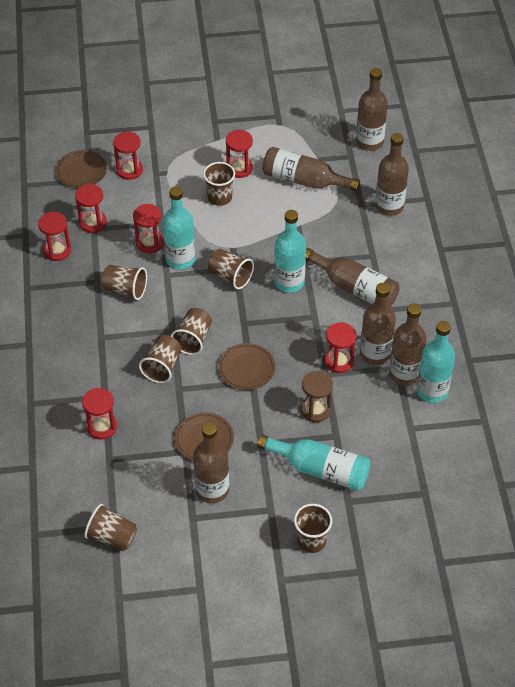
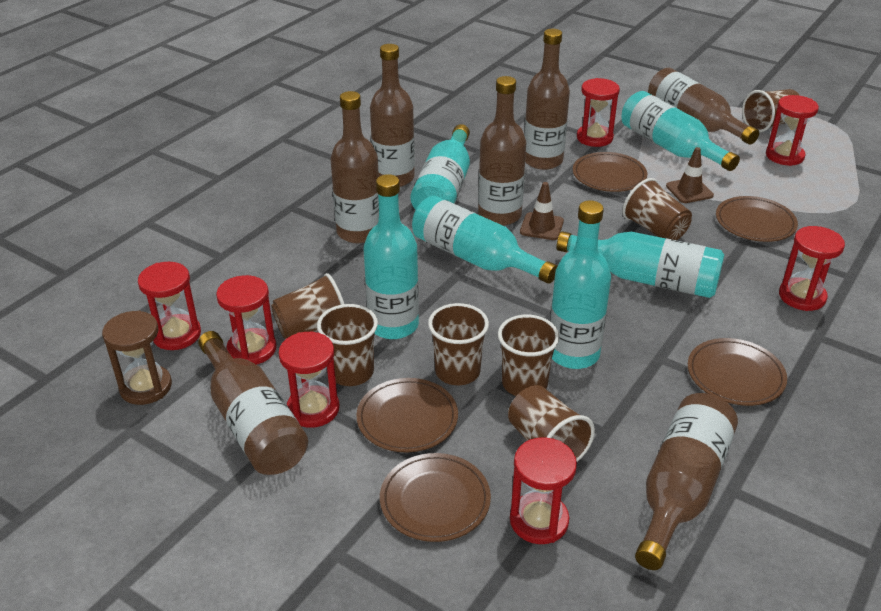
brown plate: [56,150,107,188] [175,412,234,461] [218,343,275,390] = 3 -> [356,378,458,452] [380,453,491,542] [573,152,647,192] [688,338,787,406] [716,196,798,242] = 5
brown traffic cone: none = 0 -> [520,182,564,240] [666,147,714,203] = 2
turquoise bottle: [163,186,195,269] [257,435,370,491] [274,210,306,293] [416,321,455,403] = 4 -> [364,174,419,339] [411,124,470,210] [412,196,557,284] [550,200,611,369] [557,231,724,298] [622,91,740,171] = 6

